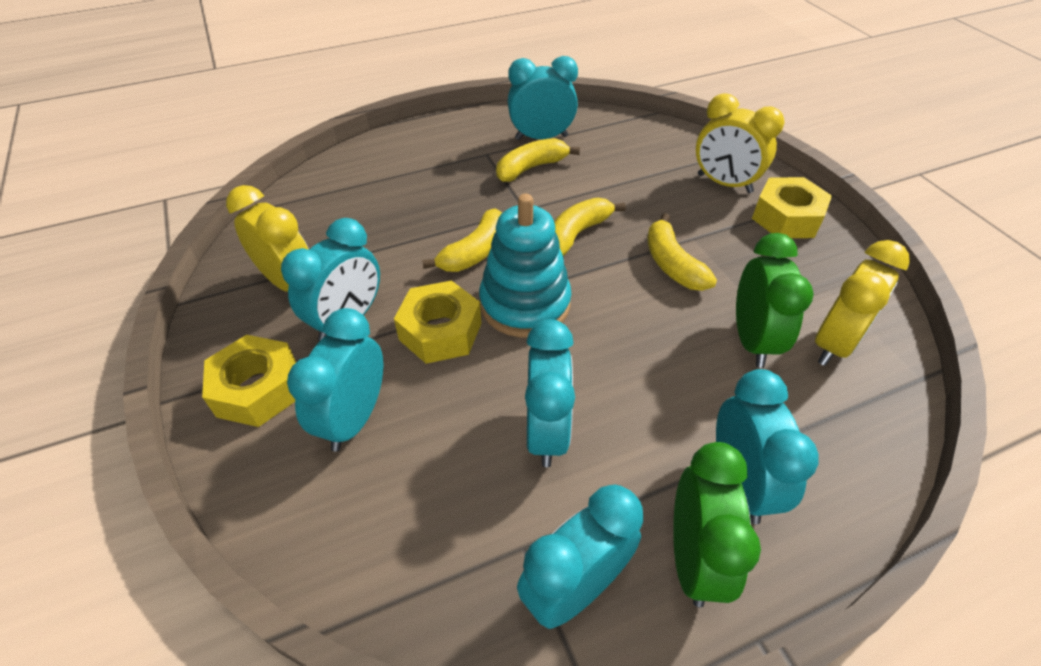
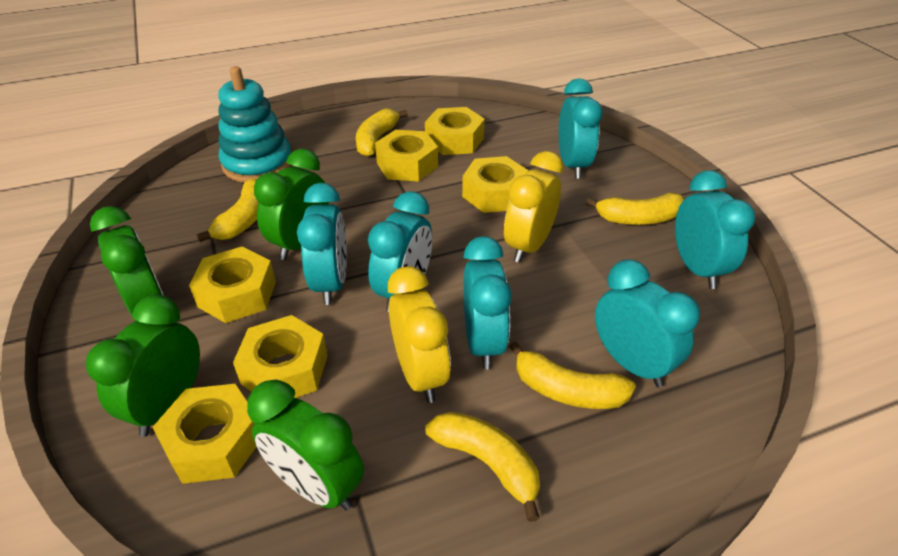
green clock: [673,442,761,607] [736,233,814,368] = 2 -> [86,295,200,437] [90,206,164,315] [247,379,364,510] [254,149,329,260] = 4
yellow banana: [422,208,503,272] [496,138,580,182] [554,198,626,256] [647,213,717,291] = 4 -> [196,178,259,242] [356,109,408,157] [425,412,540,522] [509,341,636,409] [586,193,684,225] = 5
yellow clock: [226,185,309,292] [696,93,785,193] [815,240,910,366] = 3 -> [388,266,451,403] [504,151,563,263] = 2
yellow nut: [202,335,296,427] [394,280,481,364] [752,177,832,238] = 3 -> [152,384,257,484] [189,247,276,323] [233,315,328,398] [375,130,438,182] [425,107,485,155] [462,156,529,213] = 6

